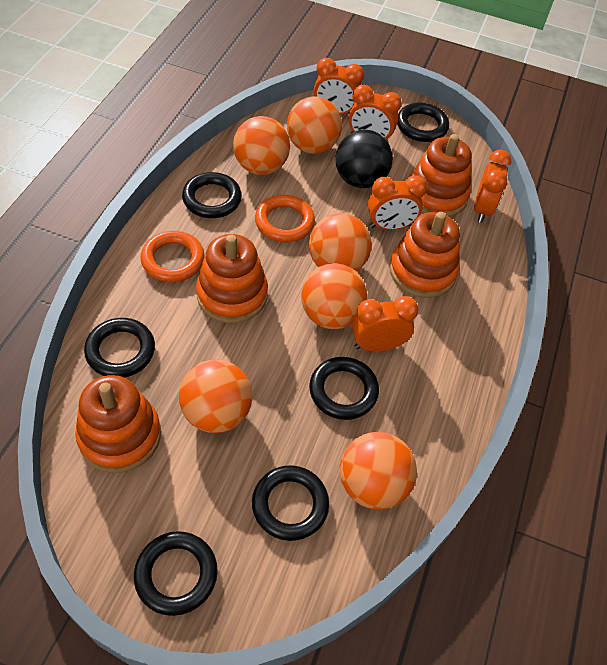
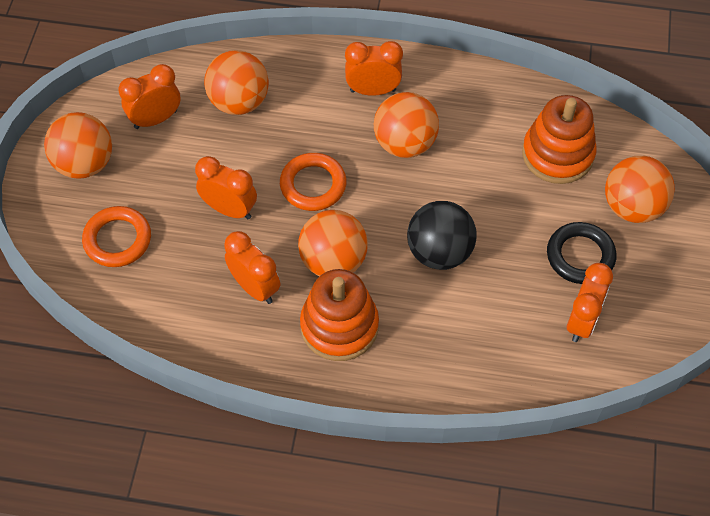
black ring: [84,318,155,378] [134,531,218,616] [182,172,242,218] [252,465,329,541] [309,357,379,420] [397,103,449,142] = 6 -> [547,222,616,284] = 1
orange ball: [179,359,252,433] [233,116,290,175] [287,96,342,154] [301,263,367,329] [309,213,372,271] [340,432,417,510] = 6 -> [44,112,112,179] [204,50,269,115] [298,210,368,276] [374,92,439,158] [605,156,675,223] = 5
orange stacking toy: [75,375,161,473] [196,234,268,323] [390,212,460,298] [410,134,472,217] = 4 -> [300,269,379,361] [522,95,596,184] = 2

